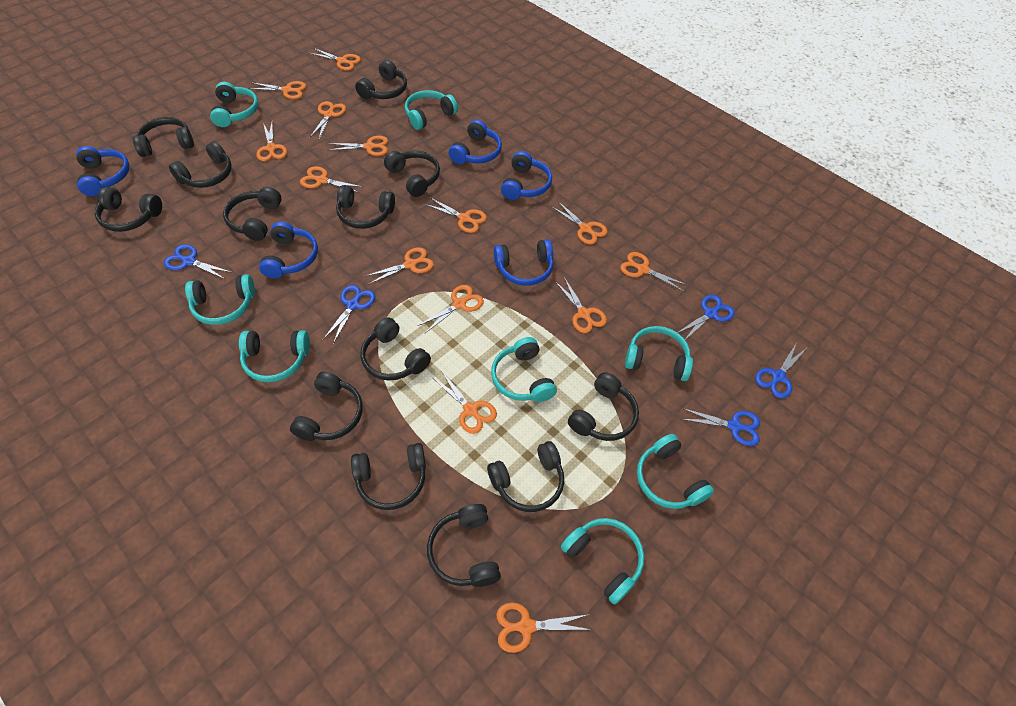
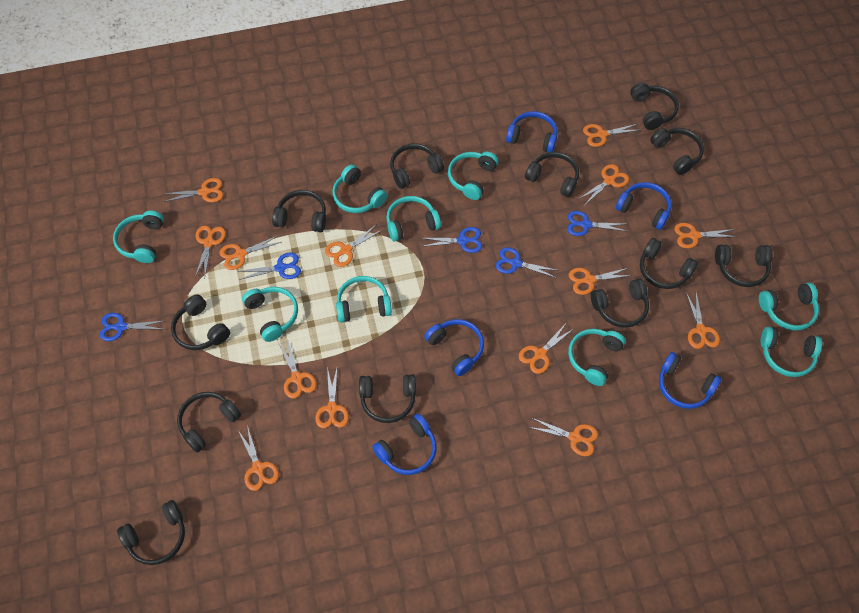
black headphones: [95,187,162,232] [133,117,194,157] [169,141,232,188] [223,187,282,241] [290,372,363,441] [336,185,395,229] [351,443,426,510] [355,60,407,99] [361,317,431,380] [384,151,440,197] [427,504,501,587] [487,441,564,512] [568,372,639,441] = 13 -> [117,500,185,565] [171,294,230,350] [177,392,241,452] [272,190,326,232] [359,374,416,423] [390,143,444,189] [525,152,579,198] [591,278,649,328] [630,83,679,130] [640,238,698,289] [650,128,704,175] [715,244,772,287] = 12
turquoise headphones: [185,274,255,325] [210,82,258,127] [239,330,310,382] [405,90,458,130] [491,337,557,402] [561,518,644,605] [625,326,693,381] [637,434,714,509] = 8 -> [113,210,164,263] [242,287,298,342] [332,164,387,213] [336,276,392,323] [386,196,441,242] [448,152,499,200] [568,329,626,386] [759,283,819,331] [761,327,822,377] = 9

